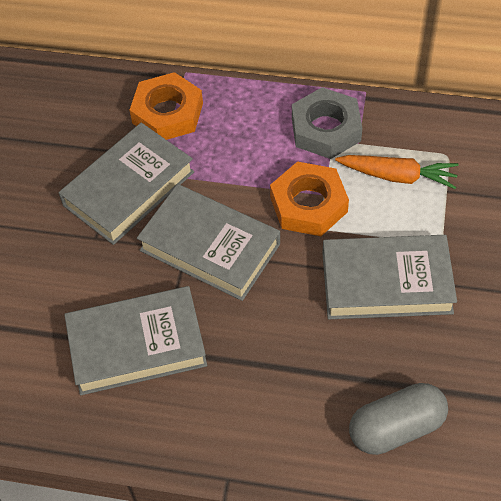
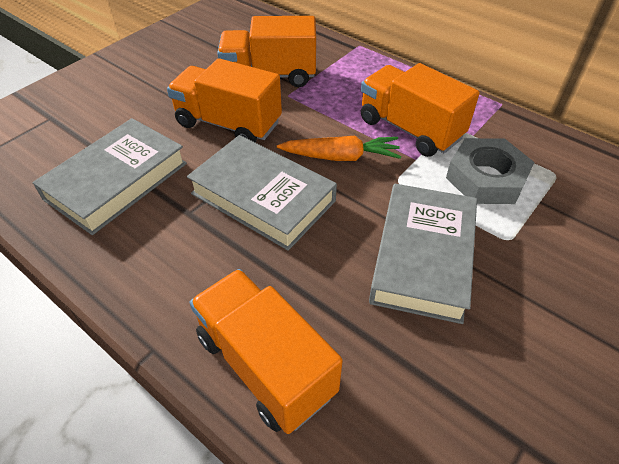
grey book: [59,123,194,245] [64,286,207,395] [137,184,280,301] [322,235,457,319] = 4 -> [33,118,187,235] [187,135,337,251] [369,184,477,324] = 3
grey capsule: [349,383,448,455] = 1 -> none = 0
orange nut: [130,72,203,140] [270,161,349,236] = 2 -> none = 0
orange truck: none = 0 -> [167,58,282,143] [190,269,343,434] [217,16,316,87] [361,63,480,157] = 4

